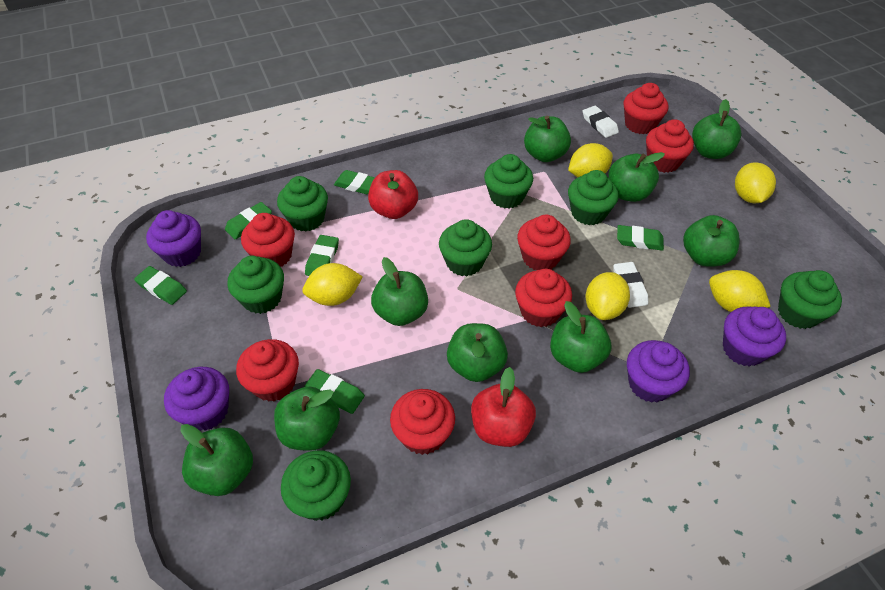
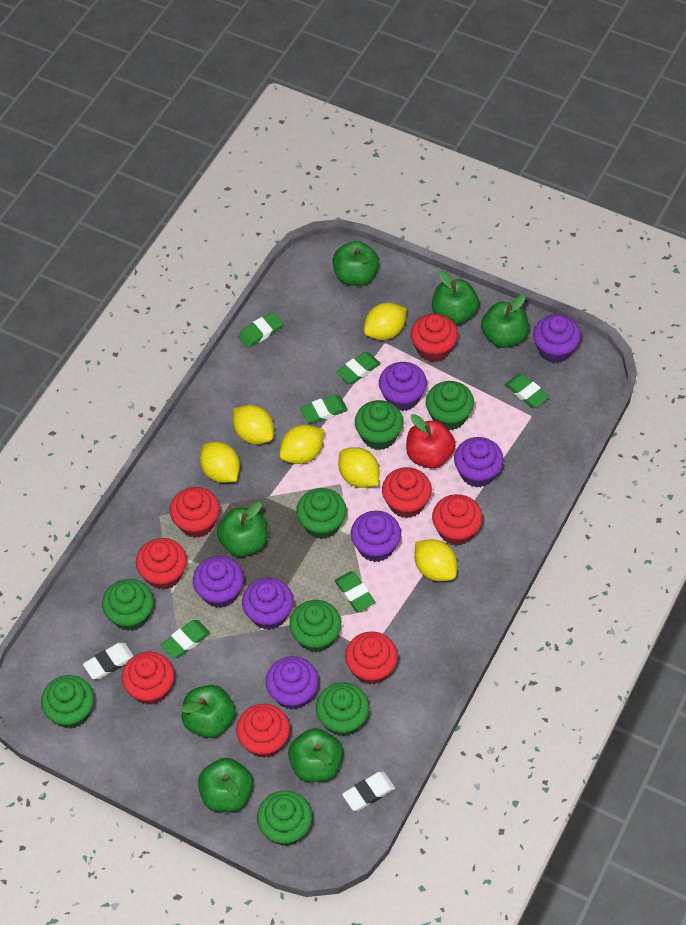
green apple: [180,424,253,496] [274,387,340,451] [371,257,428,326] [447,323,508,382] [524,116,571,162] [550,301,611,373] [608,152,665,202] [683,215,740,267] [692,99,742,159] = 9 -> [181,685,235,738] [198,758,253,812] [217,502,267,557] [288,728,343,782] [333,241,379,286] [432,270,479,325] [481,295,529,348] = 7
green cupcake: [227,256,284,314] [277,176,328,232] [281,450,351,521] [439,219,492,276] [484,154,533,209] [568,170,619,225] [778,270,842,329] = 7 -> [41,675,94,729] [102,579,154,631] [257,790,312,846] [289,600,341,652] [296,488,347,539] [316,683,369,737] [355,400,403,450] [426,381,474,430] = 8
purple cupcake: [146,210,201,267] [164,367,229,431] [627,340,690,403] [723,306,786,367] = 4 -> [193,556,244,608] [242,578,293,630] [266,656,319,710] [351,511,401,562] [379,362,427,411] [454,437,504,487] [533,314,581,363] = 7
red apple: [368,170,418,219] [471,367,536,447] = 2 -> [406,414,456,468] = 1
red cupcake: [236,339,299,402] [241,213,295,267] [390,389,455,455] [515,269,572,327] [517,215,571,270] [623,83,668,134] [646,119,694,173] = 7 -> [122,652,174,705] [136,538,187,590] [170,487,220,538] [236,704,290,758] [345,631,398,685] [382,467,432,518] [411,314,458,362] [432,494,483,546] = 8
yellow lemon: [302,263,363,306] [568,143,613,178] [586,272,630,320] [709,270,771,312] [735,162,776,203] = 5 -> [200,442,240,483] [233,405,274,444] [279,425,324,464] [338,447,380,488] [364,302,407,340] [415,539,457,581] = 6

